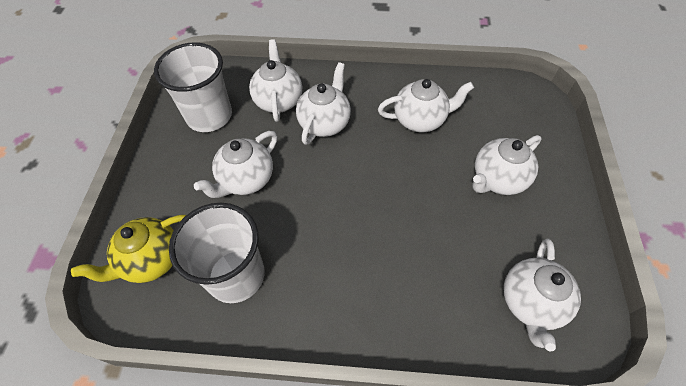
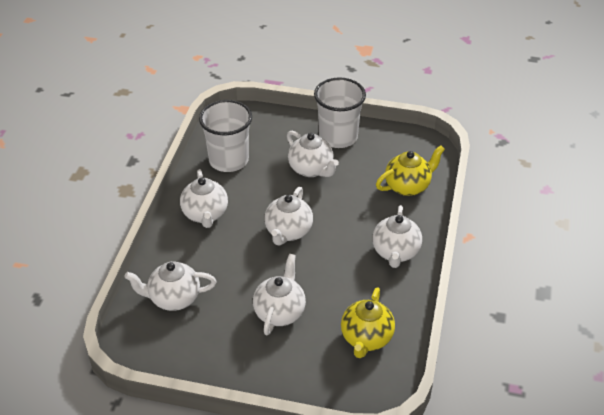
yellow teapot: [71,215,186,283] = 1 -> [341,287,395,358] [376,145,445,196] = 2

